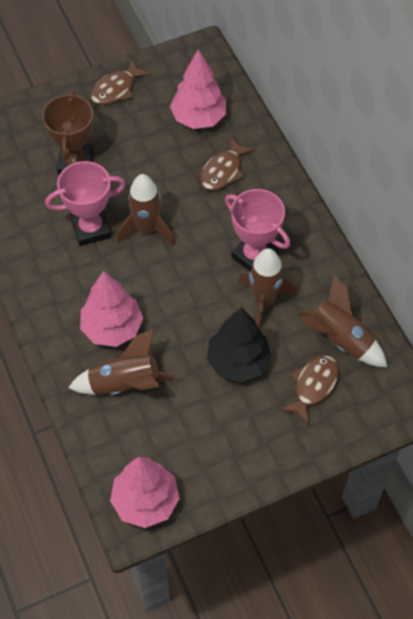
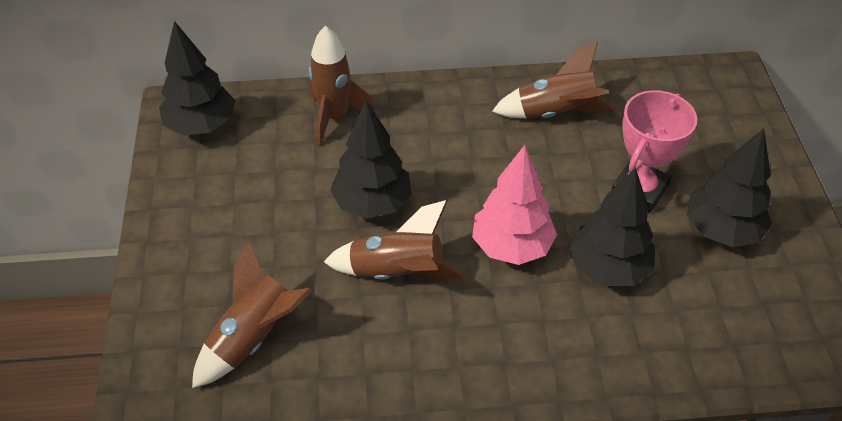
black tree: [207,307,272,383] = 1 -> [159,21,235,135] [330,101,412,219] [569,167,655,286] [687,128,772,247] = 4
brown fish: [90,59,151,105] [200,137,255,191] [280,355,339,426] = 3 -> none = 0
brown trophy: [42,92,94,175] = 1 -> none = 0
pink tree: [80,271,143,347] [110,457,180,528] [170,50,226,129] = 3 -> [472,145,557,265] = 1
pink trophy: [45,161,126,246] [225,189,290,271] = 2 -> [612,90,697,213] = 1

